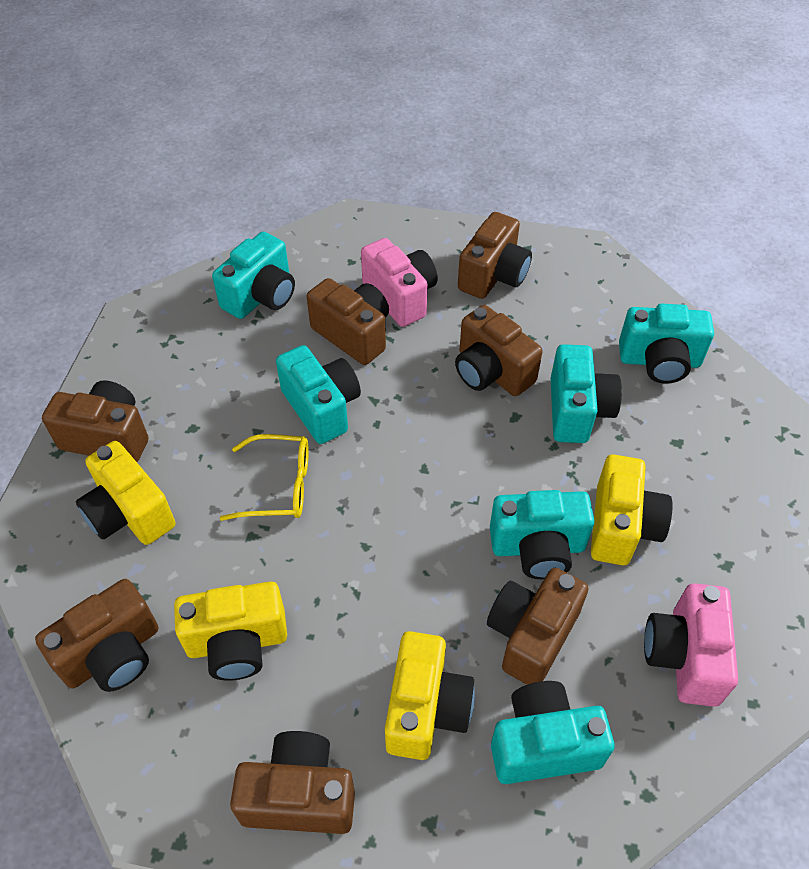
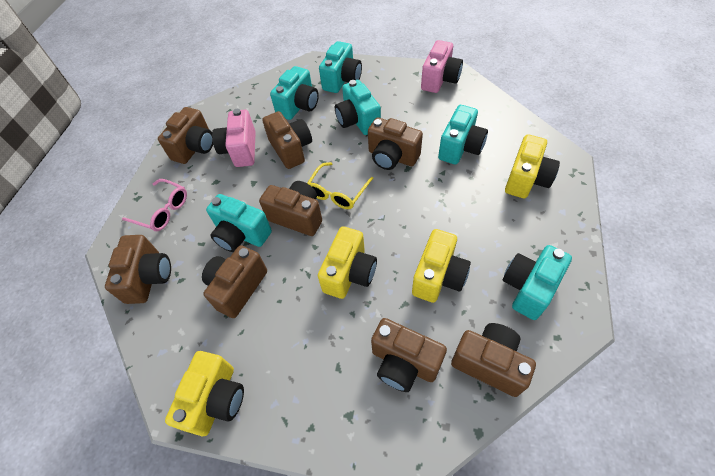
brown camera: [35,579,158,692] [42,380,148,462] [230,731,355,834] [307,278,389,365] [455,305,543,396] [458,212,532,299] [487,568,588,685] = 7 -> [105,235,171,304] [158,107,213,164] [202,245,267,318] [259,181,322,236] [262,111,312,169] [368,117,423,170] [371,318,447,392] [451,323,536,397] = 8
pink glasses: none = 0 -> [122,179,187,231] = 1

